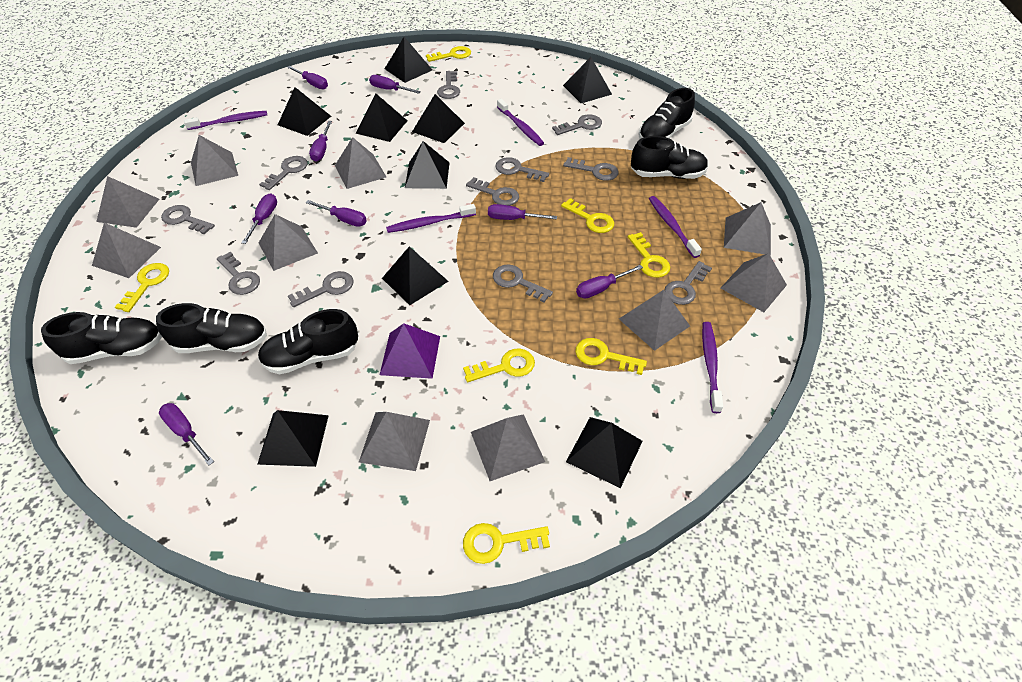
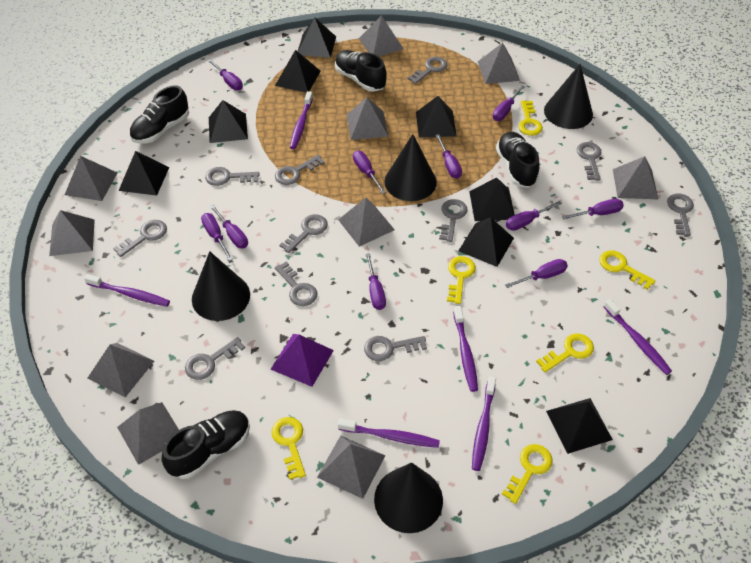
black cone: none = 0 -> [192,251,250,321] [374,462,443,533] [384,134,437,201] [544,64,593,129] = 4
black pyramid: [257,410,329,467] [278,87,331,136] [356,93,407,142] [382,246,449,305] [385,37,432,83] [405,141,450,189] [412,94,465,143] [563,57,612,103] [566,417,643,488] = 9 -> [119,151,169,196] [209,100,248,143] [275,50,321,93] [297,17,336,58] [416,96,457,138] [458,217,514,267] [469,177,515,221] [546,398,613,454] = 8
black shoe: [41,312,162,364] [156,303,267,353] [258,309,358,374] [631,136,708,179] [638,88,695,139] = 5 -> [129,86,189,144] [161,410,250,479] [335,50,387,92] [496,132,539,188] = 4
purple screwdriver: [159,403,214,465] [241,194,277,244] [287,66,328,90] [306,200,367,227] [309,121,332,161] [369,75,421,94] [488,204,557,220] [576,265,643,299] = 8 -> [201,213,233,261] [208,59,243,91] [210,205,248,249] [353,151,386,194] [366,253,386,310] [436,134,462,179] [493,85,524,121] [505,259,568,288] [506,201,562,231] [562,199,624,220] = 10
purple toothbrush: [184,111,267,130] [386,204,476,233] [497,99,544,146] [649,196,702,258] [702,322,723,413] = 5 -> [84,274,170,307] [290,91,313,149] [338,418,440,448] [453,306,478,392] [472,376,496,471] [604,299,672,375] = 6
yellow key: [115,263,169,312] [426,46,471,62] [463,349,535,382] [463,523,550,564] [561,198,614,233] [575,338,647,375] [628,232,670,278] = 7 -> [271,417,306,480] [447,256,476,304] [502,444,553,504] [519,100,543,136] [536,333,594,372] [600,250,656,290] = 6

